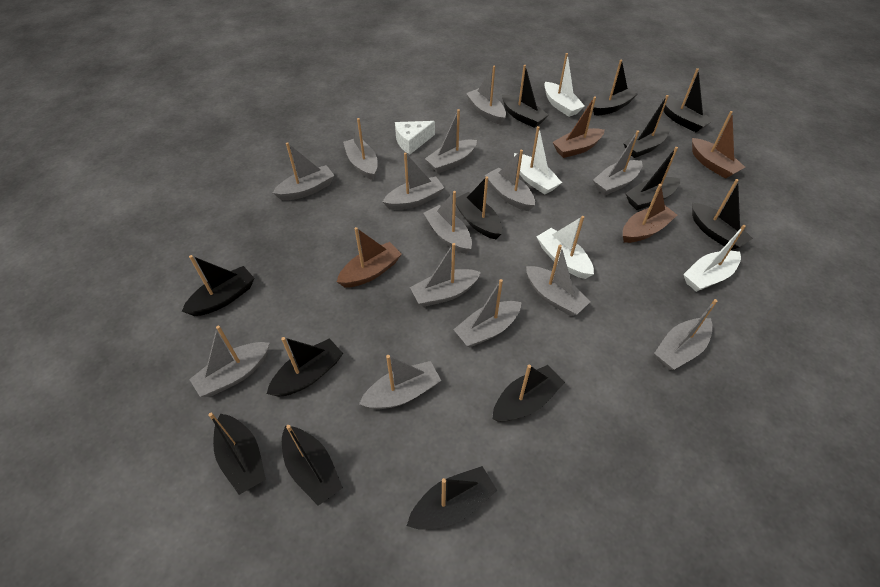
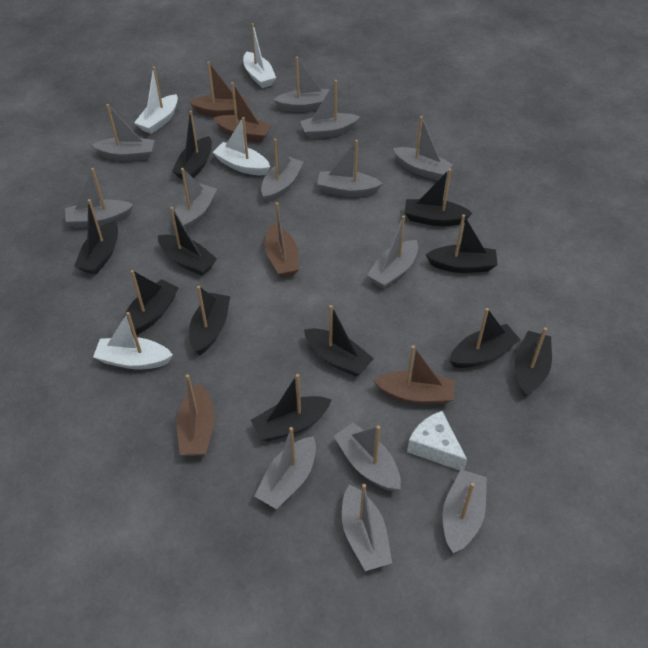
black boat: [182,255,254,316] [208,413,266,495] [267,337,343,397] [282,425,343,506] [407,466,497,530] [456,177,502,239] [492,365,565,422] [502,65,549,128] [593,60,638,115] [623,95,670,158] [625,147,680,210] [662,68,713,132] [692,179,753,250] = 13 -> [74,199,118,274] [123,270,179,335] [158,207,217,276] [172,111,212,179] [189,286,230,355] [251,374,332,442] [304,305,374,376] [404,169,473,226] [426,214,498,273] [449,308,521,368] [515,327,552,397] = 11
brown boat: [337,227,402,288] [553,97,604,158] [623,184,677,243] [692,111,745,179] = 4 -> [177,374,215,456] [189,61,248,117] [214,82,272,142] [264,202,299,278] [373,345,455,404] = 5
grey boat: [189,326,269,397] [273,142,335,201] [343,118,378,180] [359,355,441,410] [383,153,444,210] [410,243,481,307] [424,191,472,254] [425,109,477,173] [453,279,522,347] [466,66,506,125] [485,150,535,211] [526,245,591,316] [593,130,642,195] [654,299,717,370] = 14 -> [65,168,133,228] [92,104,155,161] [173,168,217,231] [254,427,316,509] [261,138,304,203] [273,57,330,112] [300,80,360,139] [317,140,383,197] [334,423,401,491] [342,484,392,571] [367,216,418,289] [393,116,453,180] [443,470,487,553] = 13

